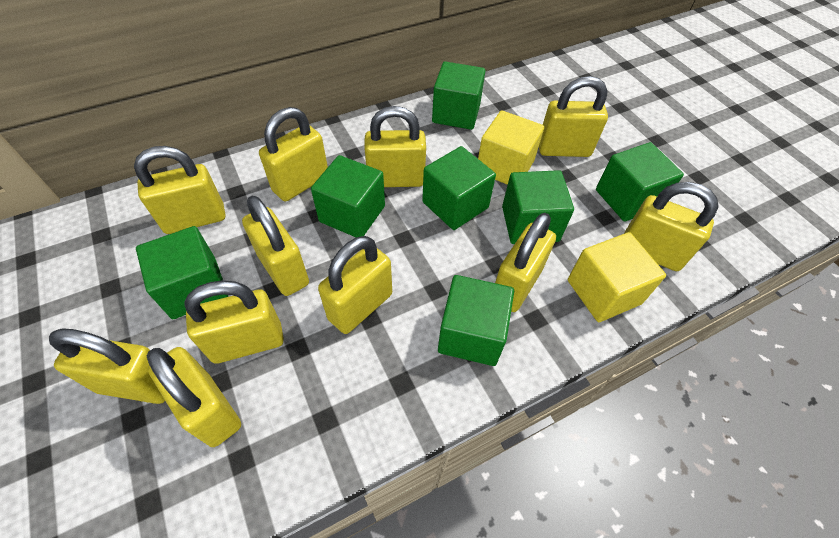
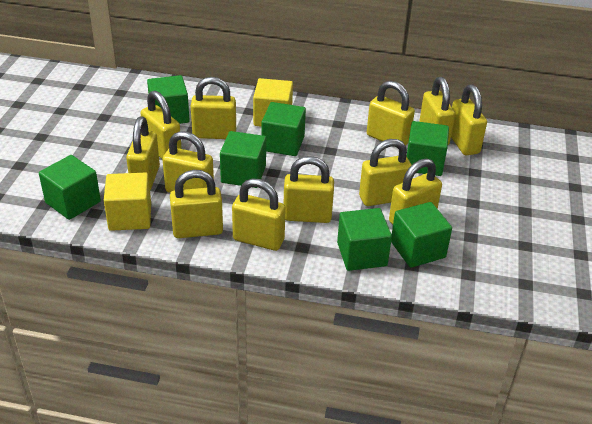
yellow padlock: [49,328,165,404] [134,146,226,234] [147,347,241,447] [184,280,284,364] [242,196,309,296] [259,107,328,201] [318,236,392,334] [364,106,426,187] [495,213,556,312] [539,76,608,157] [624,182,719,271] = 11 -> [126,116,160,190] [141,91,182,159] [162,131,214,193] [170,170,223,238] [191,77,236,139] [232,179,286,251] [284,156,334,223] [359,139,412,206] [367,81,415,146] [389,159,442,224] [419,77,455,145] [451,84,487,156] = 12

